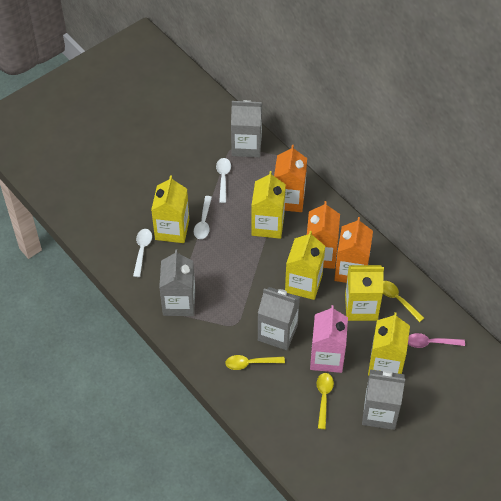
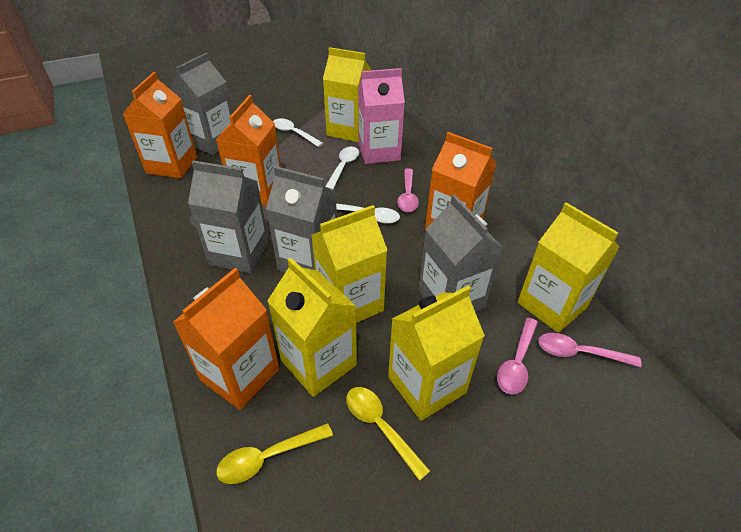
orange carton: [274,145,307,212] [307,201,340,269] [334,217,373,283] = 3 -> [123,72,197,178] [173,268,280,410] [216,95,281,206] [425,132,497,229] = 4
pink spoon: [408,333,465,348] = 1 -> [397,168,419,212] [497,318,538,395] [538,333,642,367] = 3
yellow spoon: [225,355,285,370] [317,373,334,429] [383,281,424,322] = 3 -> [216,423,333,484] [346,387,430,481] = 2

